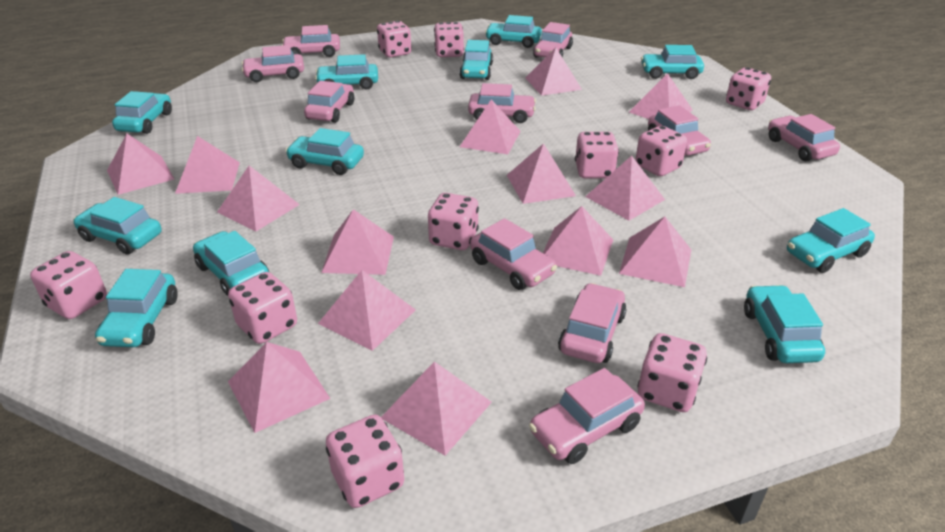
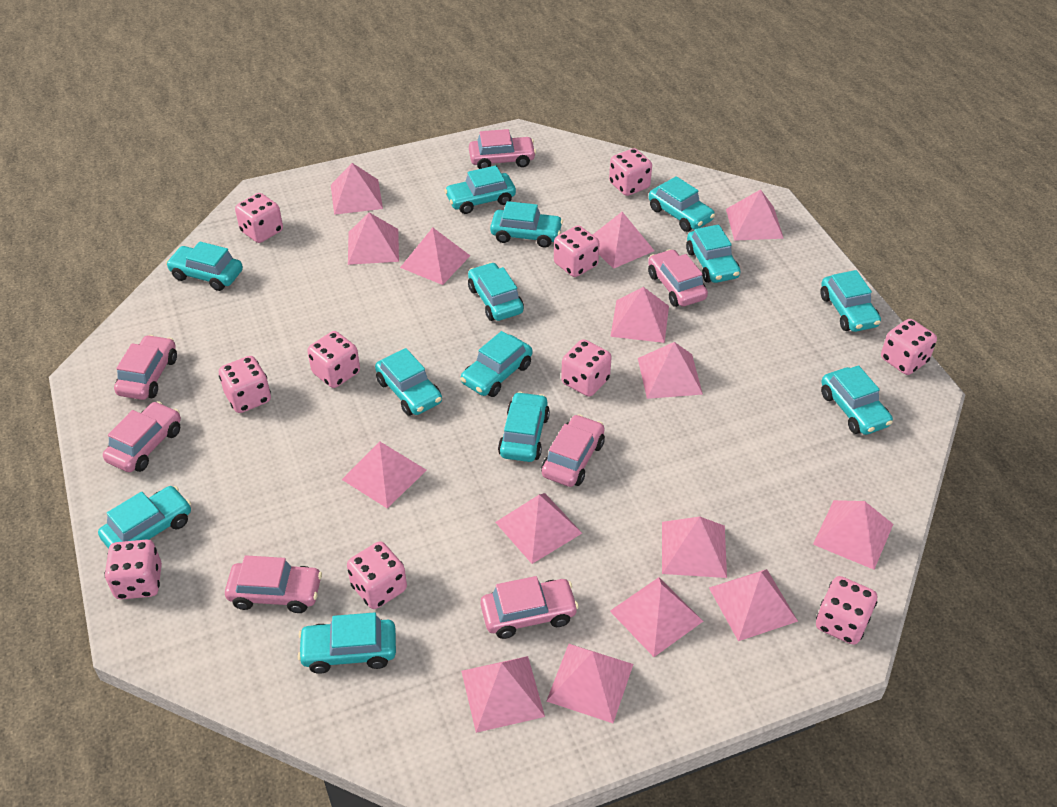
pink car: [241,45,304,82] [282,25,340,57] [304,81,354,123] [468,83,536,123] [470,218,557,290] [529,368,645,464] [533,22,573,58] [558,283,626,363] [648,105,711,156] [768,114,840,161] = 10 -> [103,401,181,472] [114,335,177,400] [225,555,322,613] [469,129,536,169] [481,576,579,639] [541,414,605,487] [648,249,708,307] = 7
pink pyramid: [107,134,174,195] [175,136,240,194] [217,165,300,231] [228,342,330,433] [318,270,416,351] [321,209,394,275] [381,362,492,456] [460,100,521,154] [507,143,576,204] [526,48,582,96] [543,206,613,276] [585,156,665,221] [619,217,691,287] [629,73,693,119] = 14 -> [331,163,383,215] [342,441,427,508] [348,212,399,265] [400,228,470,285] [461,656,545,733] [495,493,582,564] [546,644,633,723] [593,212,654,269] [610,287,669,343] [610,577,703,657] [638,342,703,399] [662,517,727,578] [709,569,798,641] [726,189,784,241] [813,500,893,570] = 15
turquoise car: [73,197,162,255] [95,269,178,347] [112,91,172,134] [193,231,269,296] [285,128,364,175] [315,54,378,89] [460,40,493,80] [485,15,542,48] [641,45,704,79] [744,285,825,363] [787,208,875,273] = 11 -> [98,486,191,549] [166,241,243,291] [297,612,396,674] [375,348,442,416] [444,165,516,214] [460,331,532,397] [468,262,524,321] [490,201,563,248] [498,392,550,462] [649,176,715,232] [686,224,740,283] [820,270,881,332] [821,365,893,435] = 13

